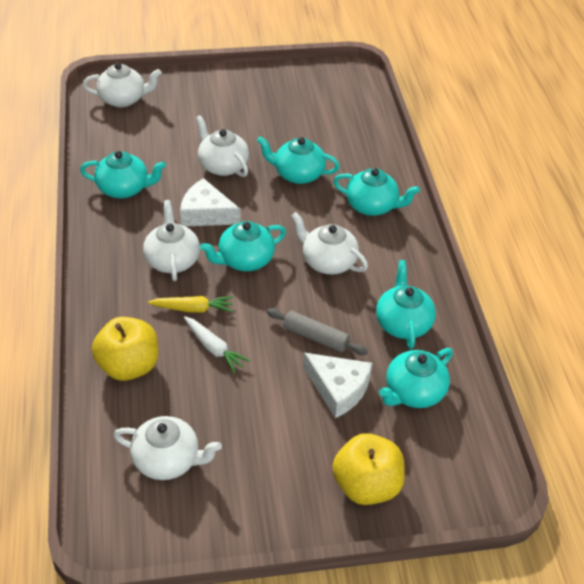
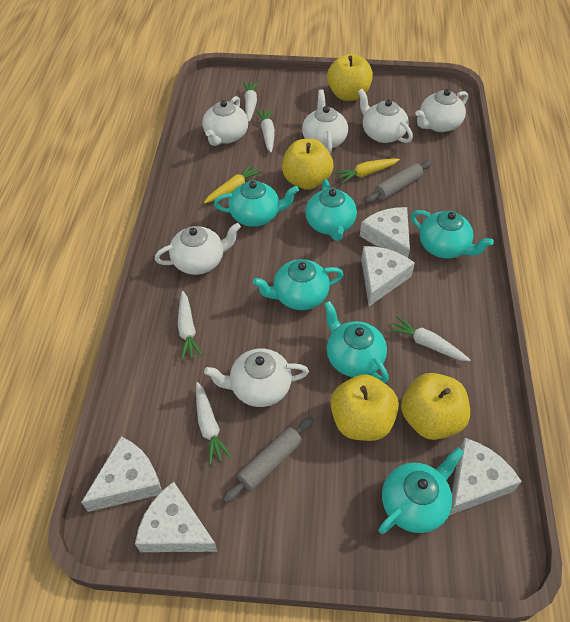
grey rolling pin: [266,308,368,355] = 1 -> [223,417,314,503] [365,160,432,203] = 2
white carrot: [184,316,250,373] = 1 -> [178,291,203,360] [196,382,232,465] [243,82,258,122] [256,109,275,153] [389,316,470,361] = 5
white cheese: [180,178,241,226] [303,353,372,418] = 2 -> [81,437,162,512] [135,482,218,552] [360,207,410,258] [361,246,415,306] [449,438,522,515] = 5
white teapot: [83,63,162,108] [113,416,222,480] [143,200,200,281] [196,115,249,177] [291,212,368,275] = 5 -> [155,223,241,275] [202,96,248,146] [204,349,309,407] [302,90,348,154] [358,89,413,143] [415,89,468,132] = 6
yellow apple: [92,317,158,381] [332,433,405,505] = 2 -> [282,139,333,190] [327,54,373,101] [331,374,399,441] [401,373,470,440] = 4
yellow carrot: [148,296,233,313] = 1 -> [204,164,263,203] [335,159,400,184] = 2

